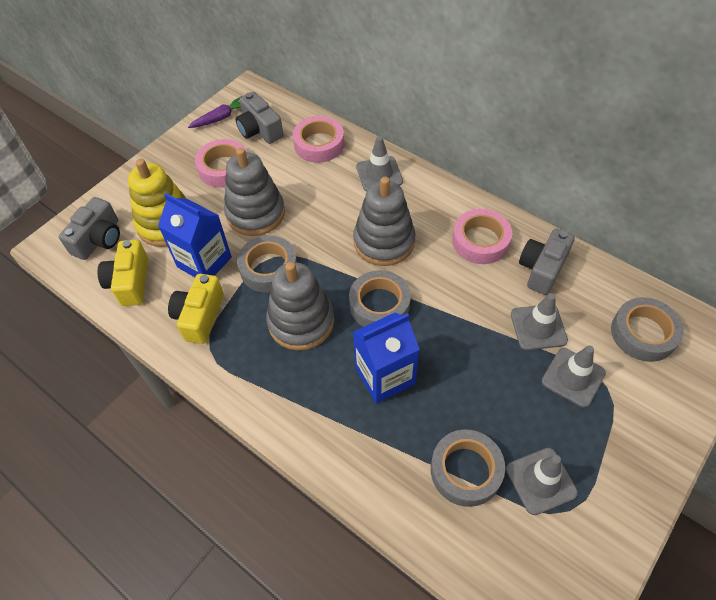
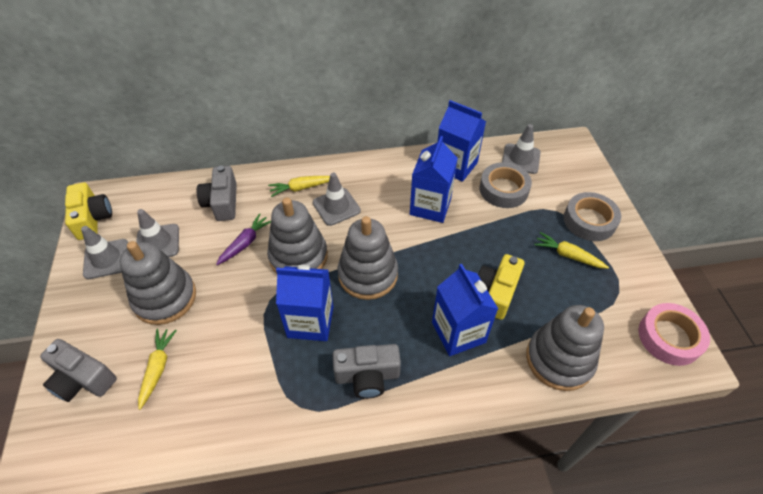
blue carton: [158,193,232,277] [353,312,420,404] = 2 -> [276,265,334,341] [410,136,458,223] [432,264,498,356] [437,100,486,182] = 4
grey stacking toy: [224,148,285,236] [266,262,334,351] [353,177,416,266] = 3 -> [119,241,196,325] [267,198,328,274] [338,216,398,300] [526,305,604,391] = 4
grey tape: [237,235,297,293] [349,270,411,327] [431,430,505,507] [611,297,684,362] = 4 -> [479,162,532,208] [564,192,621,241] = 2
pink tape: [195,139,247,187] [293,116,344,163] [452,209,512,264] = 3 -> [639,303,710,366] = 1
yellow carrot: none = 0 -> [138,329,177,410] [268,176,330,197] [534,232,609,269] = 3
yellow stacking toy: [128,159,186,247] = 1 -> none = 0

